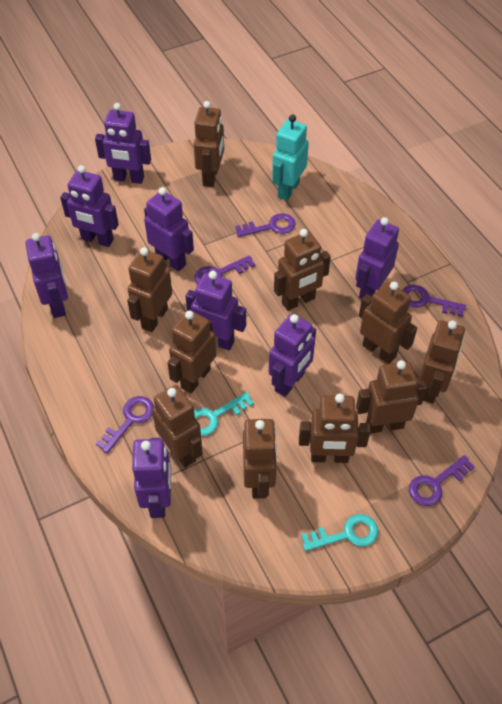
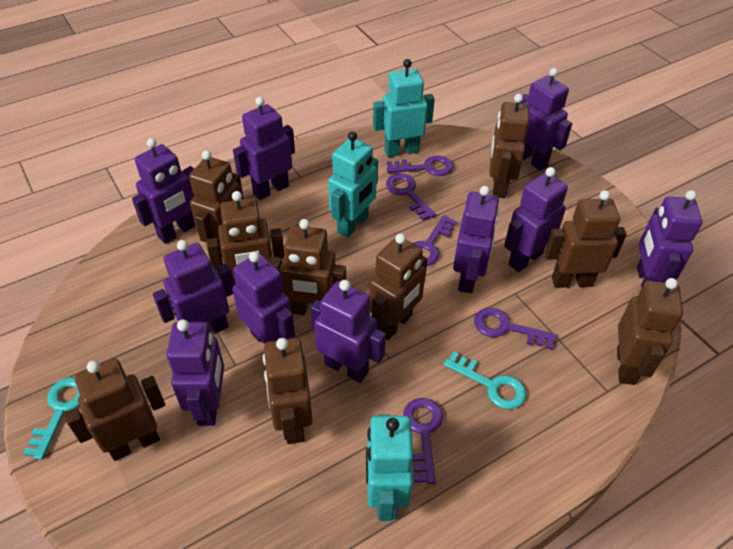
brown robot: [127,247,172,332] [152,385,203,468] [167,310,216,393] [194,101,224,187] [243,419,277,498] [274,229,331,311] [299,394,371,463] [356,360,427,434] [359,282,417,364] [418,320,465,404] = 10 -> [64,358,165,461] [189,150,244,256] [206,191,285,285] [263,338,313,444] [269,219,346,315] [369,233,428,340] [489,94,529,198] [545,190,627,288] [617,278,683,385] = 9
purple robot: [26,233,68,318] [60,165,119,247] [95,103,151,184] [132,438,171,518] [144,187,194,271] [186,271,246,350] [269,314,316,397] [355,217,399,299] = 8 -> [132,138,195,244] [153,240,234,333] [166,319,224,426] [232,251,295,344] [233,97,295,200] [310,280,386,383] [453,186,499,293] [504,167,568,272] [520,68,572,171] [637,190,702,288] = 10
turquoise robot: [272,114,309,201] = 1 -> [328,131,378,237] [366,414,413,521] [373,59,435,157] = 3

